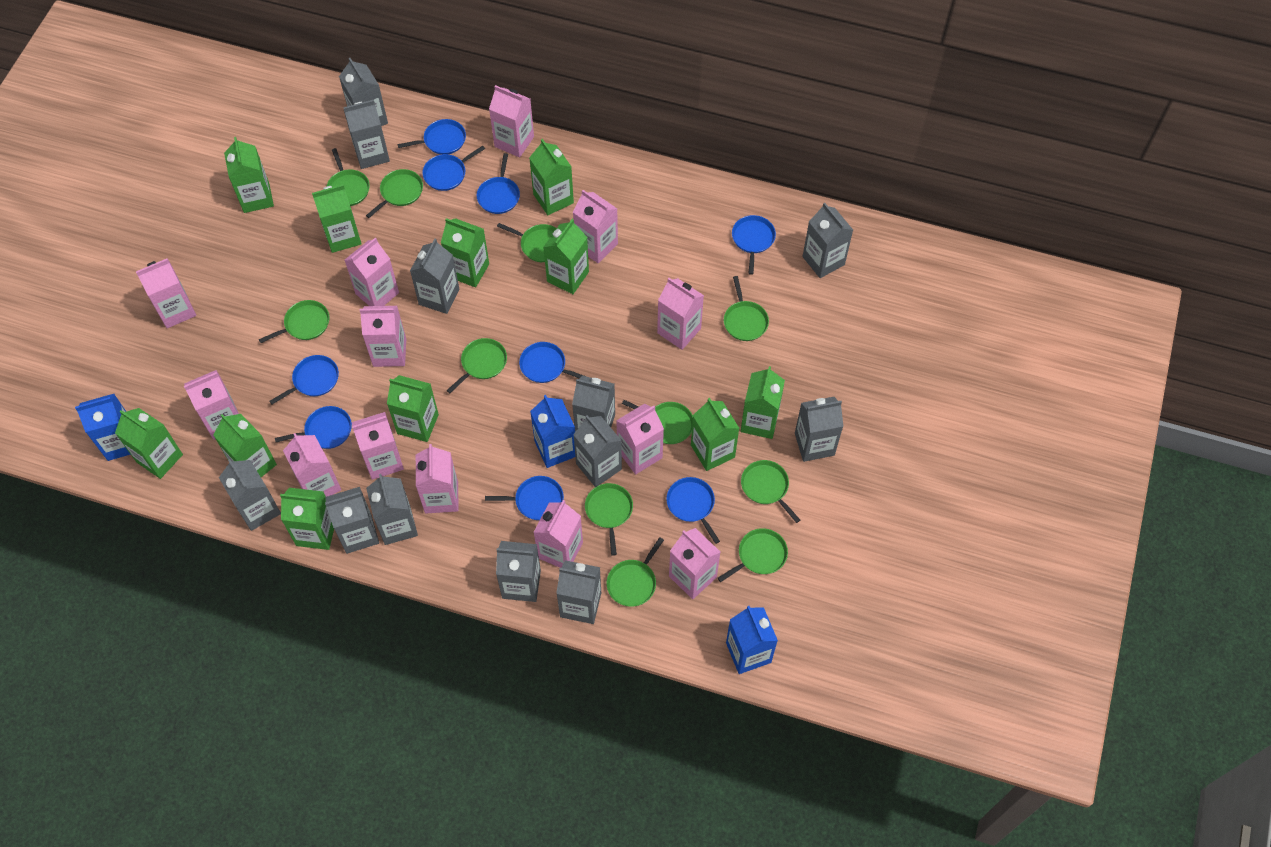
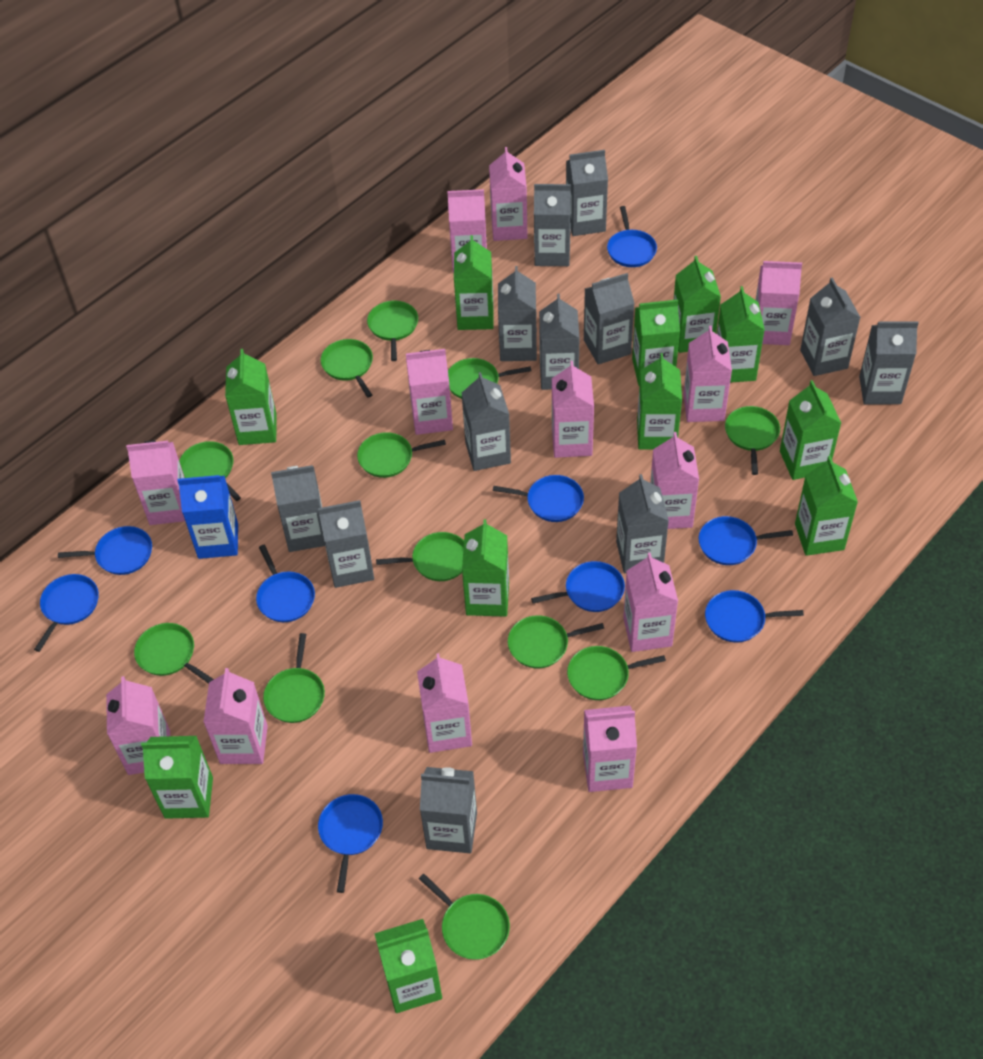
blue carton: [75,394,131,461] [530,395,575,468] [726,606,778,674] = 3 -> [177,475,238,559] = 1
green pan: [259,300,329,343] [326,148,370,206] [366,169,423,218] [446,338,507,393] [497,223,557,262] [585,483,633,556] [606,537,664,607] [622,400,693,444] [718,528,788,582] [724,276,769,341] [741,460,800,523] = 11 -> [134,623,214,684] [179,441,241,501] [263,633,325,723] [321,339,373,398] [357,432,446,478] [367,301,418,361] [376,532,464,581] [419,874,510,960] [448,358,531,399] [508,615,604,668] [567,646,666,700] [725,406,780,475] = 12

